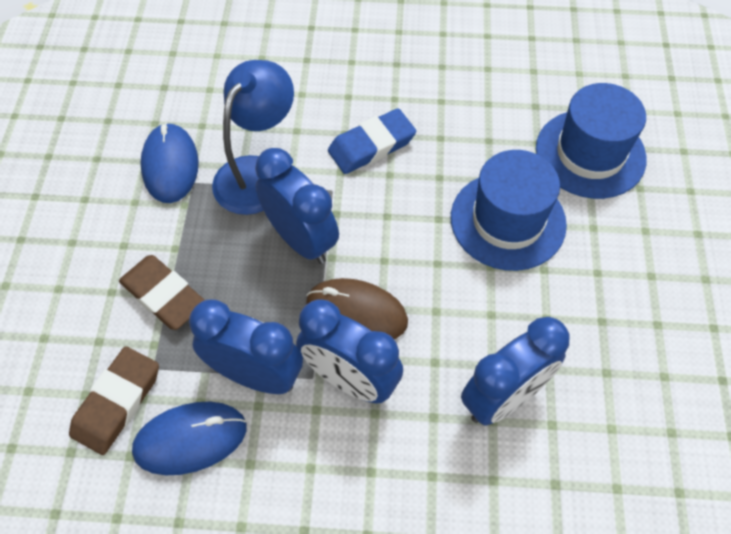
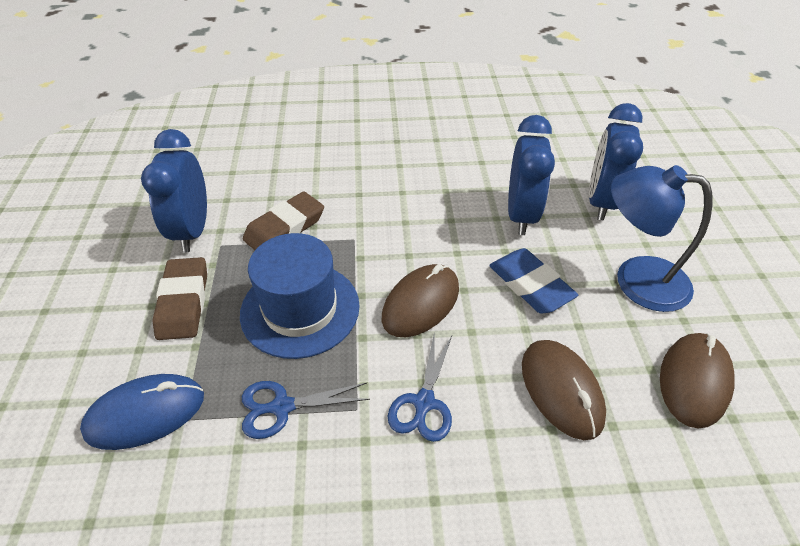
blue clock: [189,300,303,394] [255,148,339,264] [296,299,403,404] [461,317,569,425] = 4 -> [141,129,207,252] [508,115,555,235] [589,103,643,220] = 3
blue hat: [451,150,567,271] [536,83,647,199] = 2 -> [240,233,360,359] = 1
blue mouse: [132,402,247,475] [140,123,199,203] = 2 -> [80,374,204,450] = 1
blue scissors: none = 0 -> [242,381,370,439] [388,331,452,442] = 2
brown mouse: [306,278,408,339] = 1 -> [381,264,459,337] [522,340,606,440] [660,333,735,428] = 3

